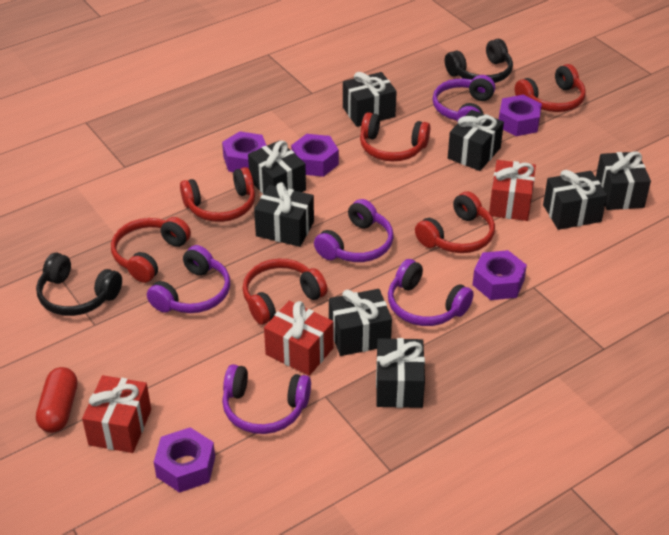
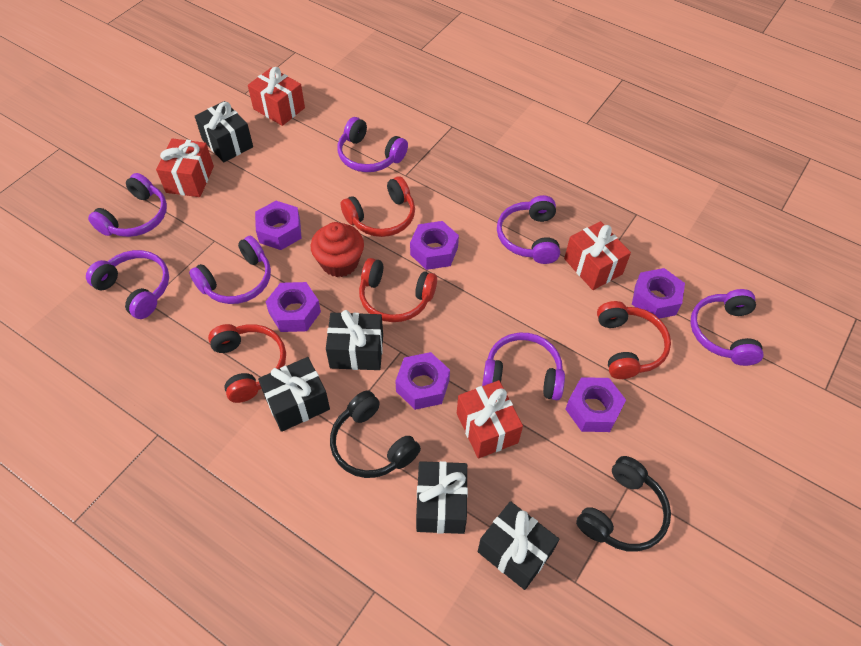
black gift: [248,140,306,194] [254,182,314,247] [329,289,392,356] [343,72,397,127] [376,338,425,408] [448,110,504,171] [543,170,607,230] [596,151,651,210] = 8 -> [195,101,253,162] [258,357,330,432] [326,310,383,370] [416,461,468,534] [478,501,559,590] = 5
purple headphones: [147,245,230,313] [222,364,311,434] [314,199,394,262] [388,259,474,326] [432,75,495,122] = 5 -> [86,250,169,319] [88,173,167,237] [189,236,271,304] [337,117,408,172] [482,333,565,400] [497,195,560,264] [690,289,764,366] = 7
purple nut: [154,427,215,493] [222,131,267,172] [291,134,339,177] [472,250,527,300] [499,95,542,136] = 5 -> [255,201,302,250] [265,282,321,332] [395,352,450,410] [410,221,459,270] [566,377,626,432] [632,268,685,319] = 6
red capsule: [36,367,77,433] = 1 -> none = 0
red cupcake: none = 0 -> [311,222,364,277] = 1
red gift: [82,375,151,453] [264,301,334,376] [489,160,536,221] = 3 -> [156,138,214,197] [248,67,305,126] [457,380,523,459] [564,221,631,290] = 4
red headphones: [111,217,191,283] [180,167,255,222] [242,259,328,325] [360,112,430,161] [415,191,495,253] [515,64,586,112] = 6 -> [208,324,286,403] [341,176,415,237] [359,258,437,322] [597,301,671,379] = 4

